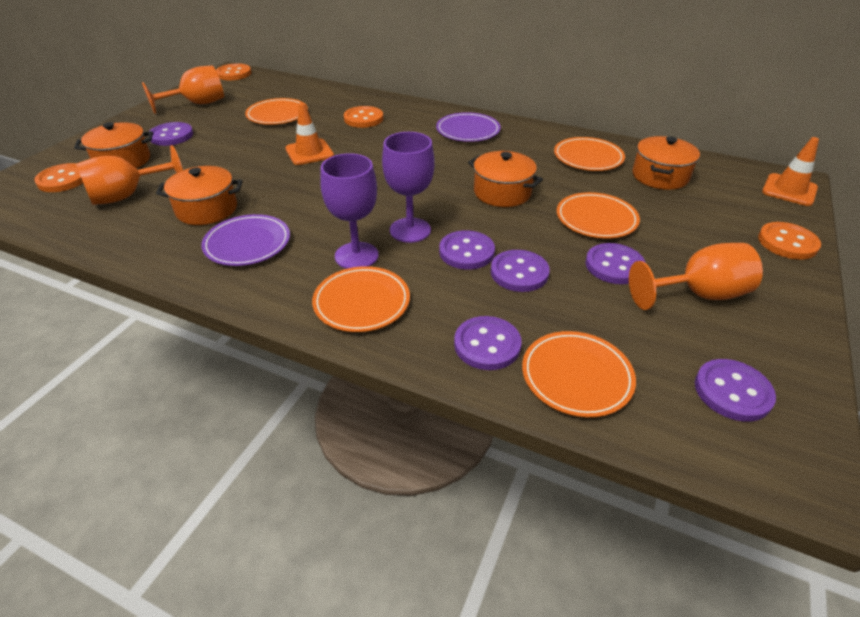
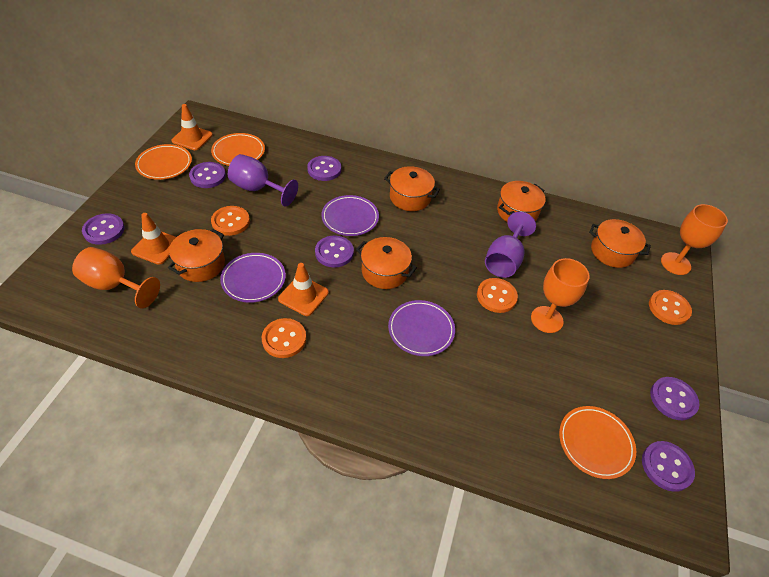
orange plate: [245,98,308,125] [312,266,410,332] [522,331,636,417] [554,137,625,171] [557,192,640,239] = 5 -> [135,144,192,180] [211,133,265,166] [559,406,636,479] = 3
orange pot: [74,122,153,168] [156,166,243,225] [468,151,543,207] [632,136,700,190] = 4 -> [168,229,225,282] [356,237,417,289] [384,166,440,211] [497,181,546,222] [589,219,651,268] = 5
orange traffic cone: [285,102,334,165] [762,137,819,206] = 2 -> [131,213,176,265] [171,104,213,150] [278,263,329,316] = 3
purple plate: [201,214,290,266] [436,112,501,142] = 2 -> [220,253,286,303] [321,195,379,236] [388,300,455,356] = 3

